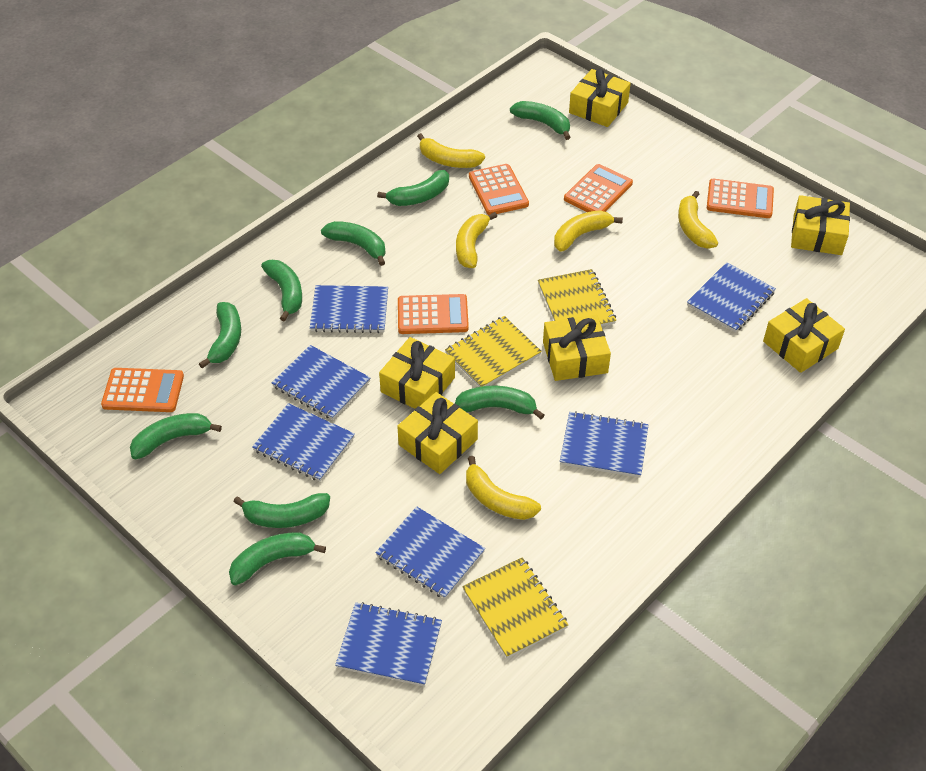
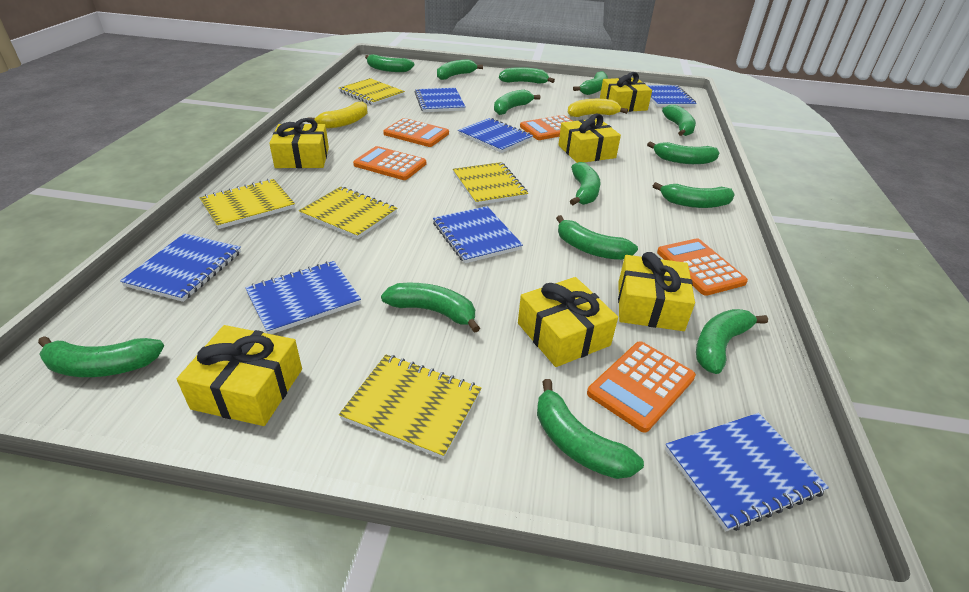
green banana: [130,413,222,459] [199,302,241,368] [229,533,326,585] [234,493,330,528] [261,260,302,321] [321,221,386,266] [377,170,449,206] [455,386,544,419] [510,101,571,140] = 9 -> [38,336,164,377] [365,54,414,72] [381,283,480,333] [437,59,483,80] [494,90,540,115] [499,67,555,84] [537,379,644,479] [556,215,638,260] [570,162,601,205] [573,71,608,95] [647,141,719,164] [653,182,735,208] [662,105,696,136] [696,309,768,374] = 14
yellow banana: [417,133,485,168] [456,212,497,268] [466,456,541,520] [554,210,623,252] [678,191,718,249] = 5 -> [307,101,367,129] [568,99,628,117] = 2
yellow notebook: [445,316,542,387] [462,557,568,658] [538,269,616,326] = 3 -> [200,179,295,229] [299,187,397,239] [339,78,405,105] [339,355,481,459] [453,162,528,205] = 5

